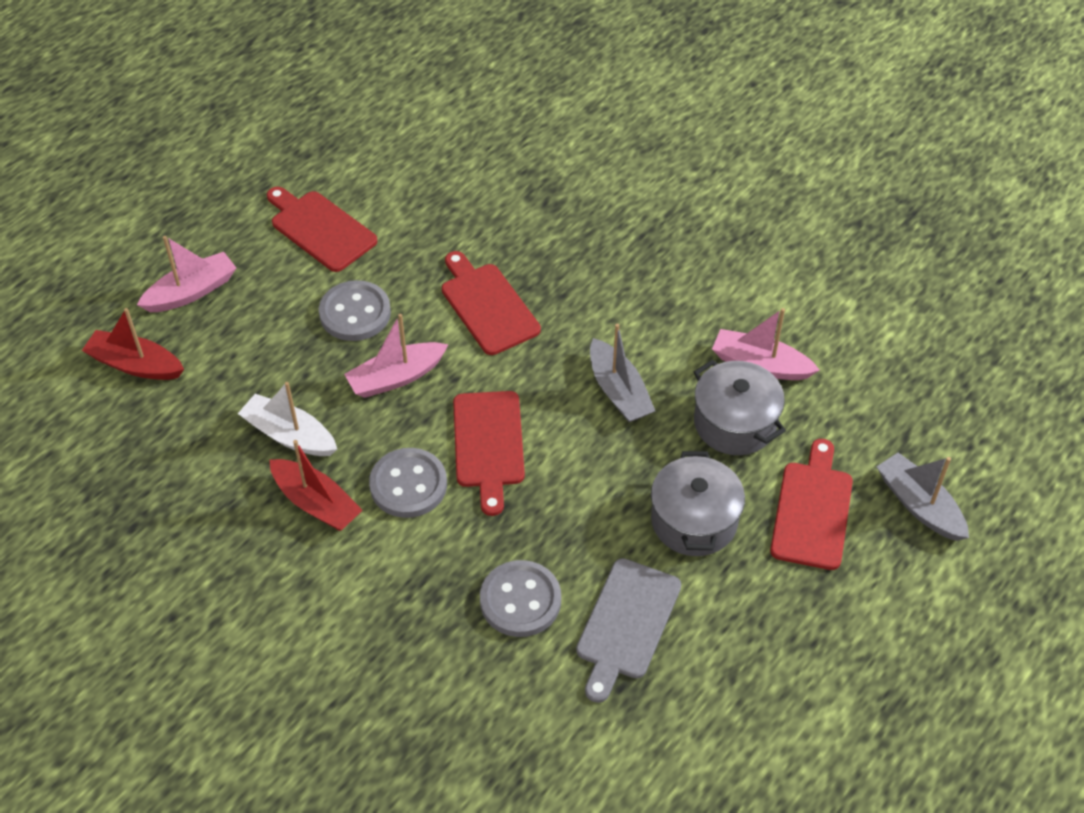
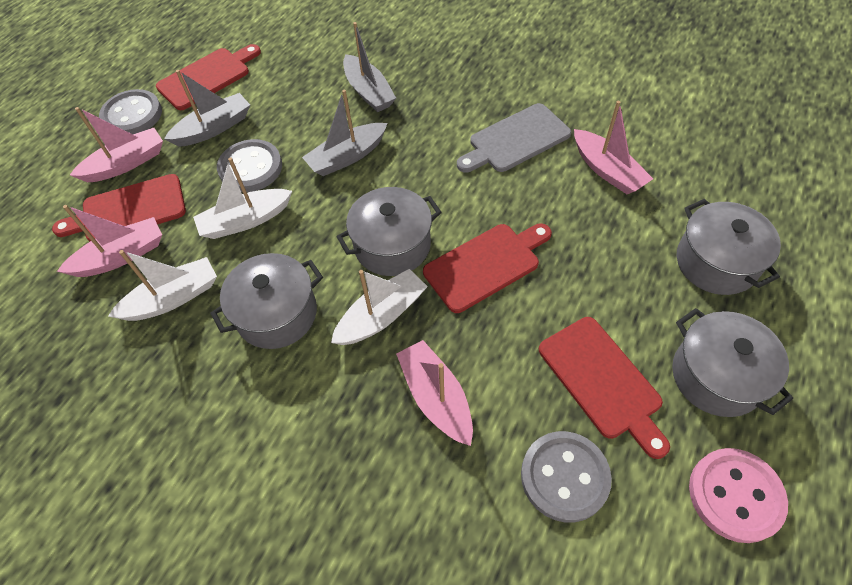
grey boat: [590,324,655,422] [877,452,969,541] = 2 -> [164,70,250,147] [302,90,387,176] [343,22,396,112] = 3
grey pot: [651,451,745,556] [694,360,786,455] = 2 -> [210,253,323,349] [337,187,442,276] [672,308,793,417] [677,199,781,295] = 4
pink boat: [137,236,236,312] [344,314,449,398] [712,308,820,380] = 3 -> [57,205,162,277] [70,107,163,182] [396,340,473,446] [574,101,653,194] = 4
pink button: none = 0 -> [689,448,788,543] = 1
red boat: [82,308,184,380] [269,440,363,531] = 2 -> none = 0
white boat: [238,382,337,456] = 1 -> [108,250,217,321] [193,157,292,239] [331,269,428,345] = 3

